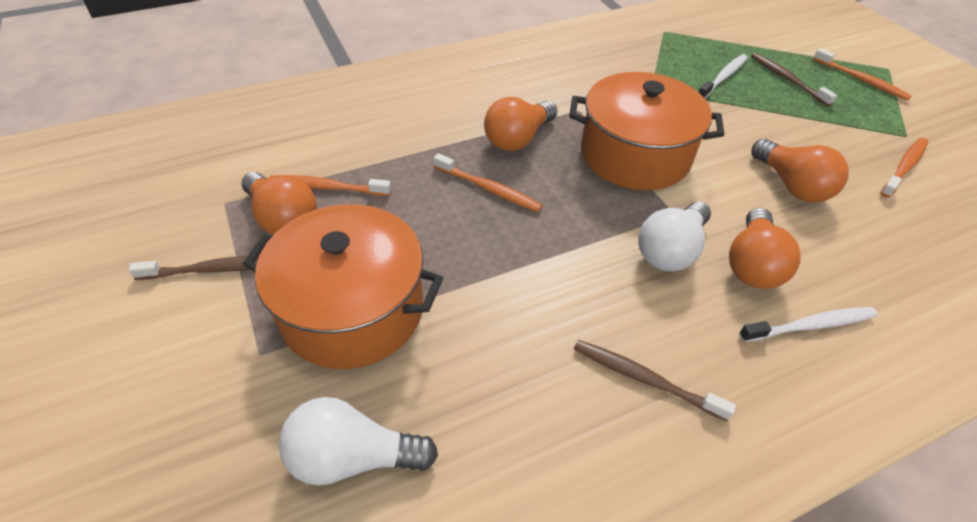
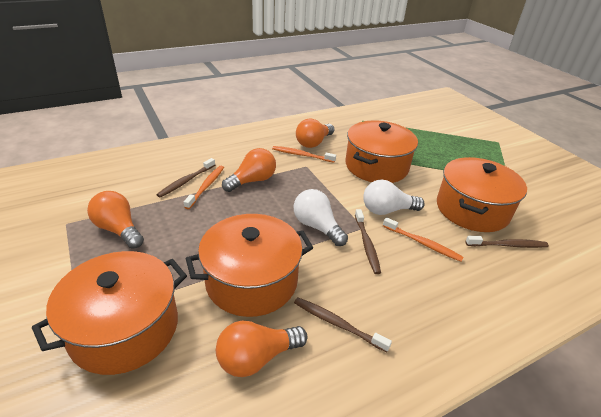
brown toothbrush: [129,256,259,280] [574,340,736,421] [751,53,837,107] = 3 -> [156,158,215,198] [294,297,392,352] [355,209,381,274] [466,236,549,248] = 4
orange pot: [243,204,443,369] [569,72,725,190] = 2 -> [32,251,187,375] [186,214,313,317] [345,121,418,183] [437,157,527,232] = 4
orange toothbrush: [269,175,391,196] [433,153,543,212] [813,48,912,101] [880,138,928,198] = 4 -> [184,166,224,209] [272,146,336,163] [383,217,464,262] = 3
white toothbrush: [699,54,748,98] [739,307,878,342] = 2 -> none = 0

